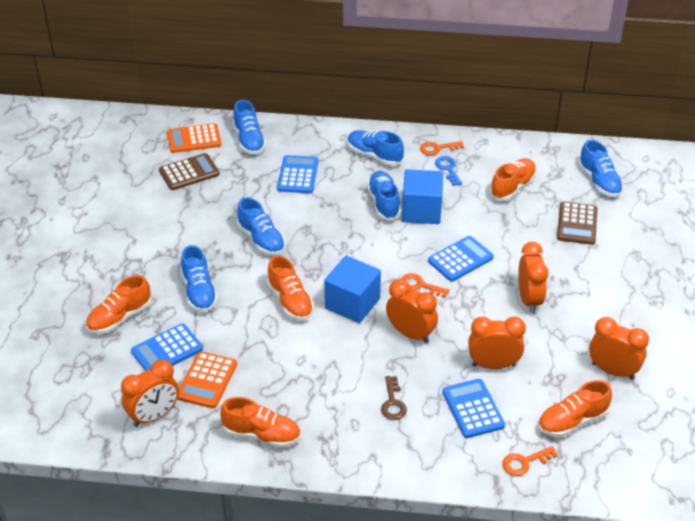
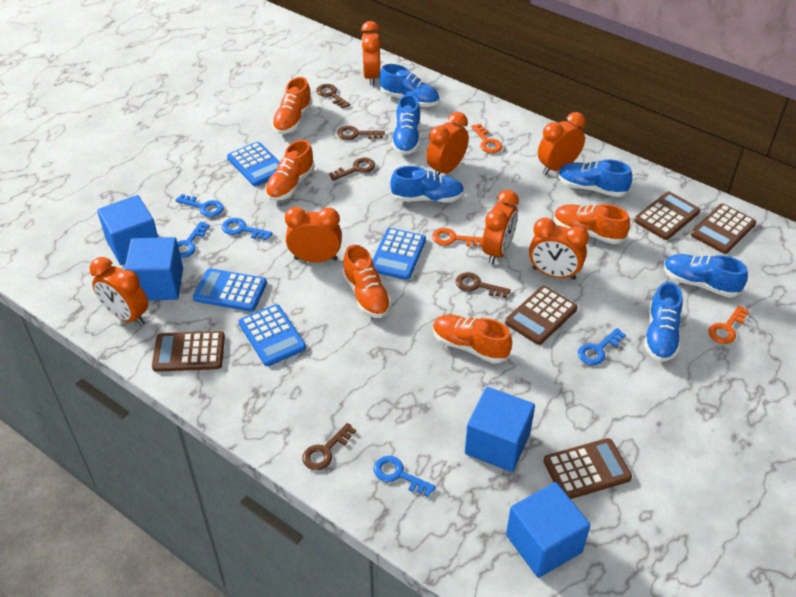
blue cube: [324,256,381,323] [402,169,443,224] = 2 -> [97,195,158,265] [124,237,183,300] [465,387,535,472] [506,482,590,578] = 4
blue key: [435,156,462,186] = 1 -> [176,194,224,217] [177,222,210,258] [222,218,272,240] [374,456,436,497] [578,328,626,365] = 5
brown calculator: [159,153,219,190] [557,202,597,245] = 2 -> [152,331,225,372] [505,286,578,345] [543,438,632,499] [634,191,700,240] [691,204,756,254] = 5
brown key: [381,376,407,420] = 1 -> [302,423,356,470] [316,84,350,109] [329,157,375,181] [337,126,385,140] [456,272,511,298] = 5
orange calculator: [167,123,221,153] [177,351,237,408] = 2 -> none = 0
orange clock: [121,359,179,427] [386,279,438,343] [468,317,526,369] [518,242,548,314] [589,317,649,379] = 5 -> [90,257,148,325] [285,207,342,263] [361,21,381,86] [426,112,469,175] [482,190,519,264] [529,218,589,280] [538,112,586,175] = 7

